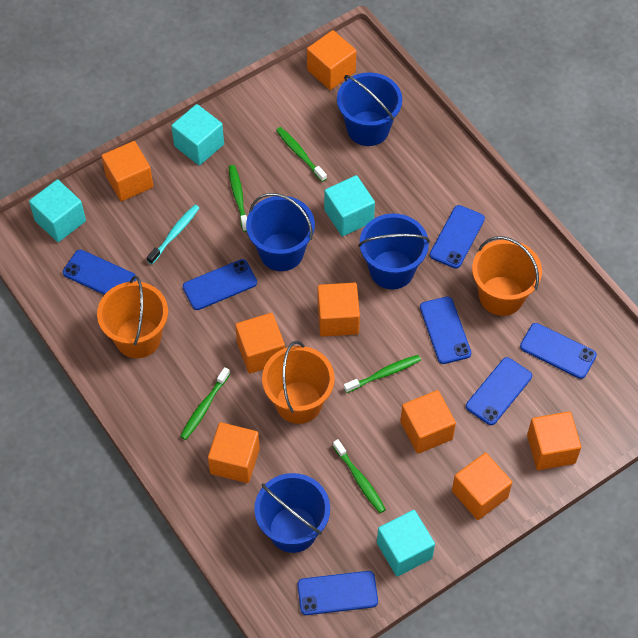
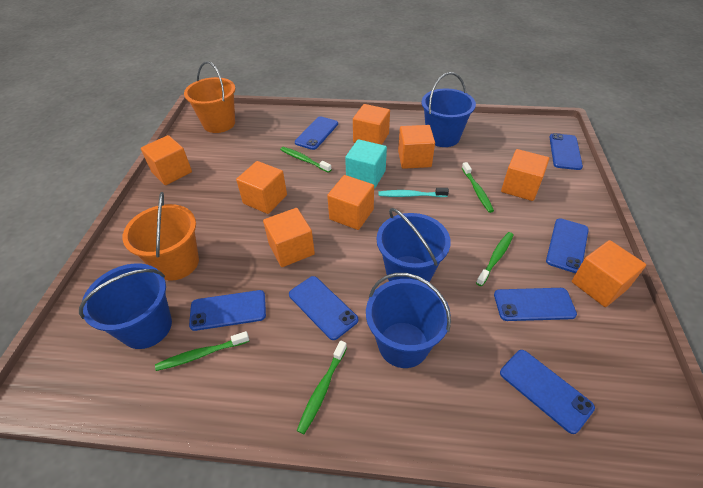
orange bucket: [97,276,168,358] [262,341,335,424] [472,236,542,316] = 3 -> [122,192,199,281] [184,61,235,133] = 2
turquoise cube: [29,179,86,242] [171,104,224,165] [324,175,375,236] [377,510,435,576] = 4 -> [345,139,387,189] = 1

